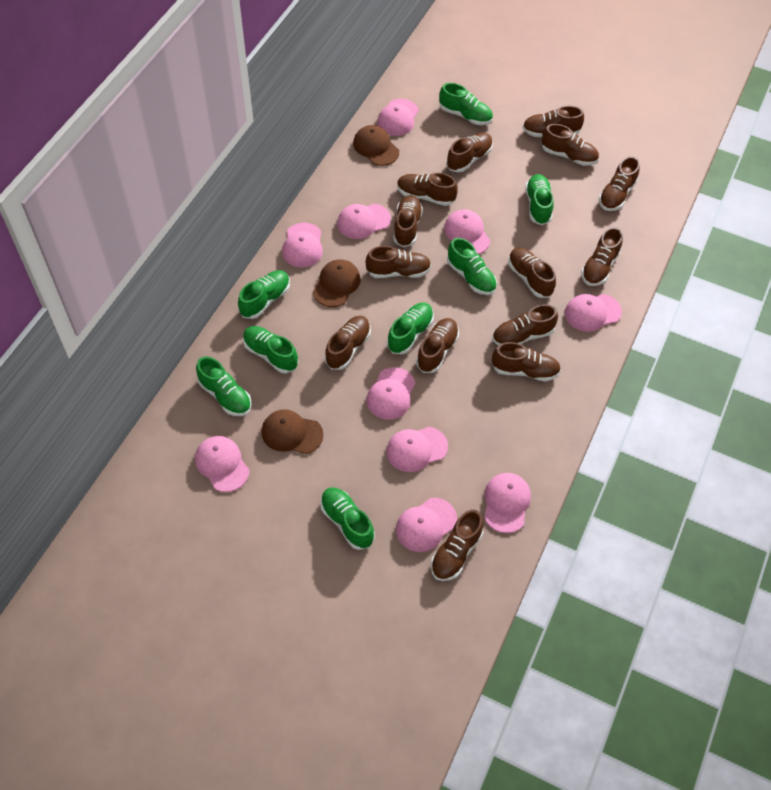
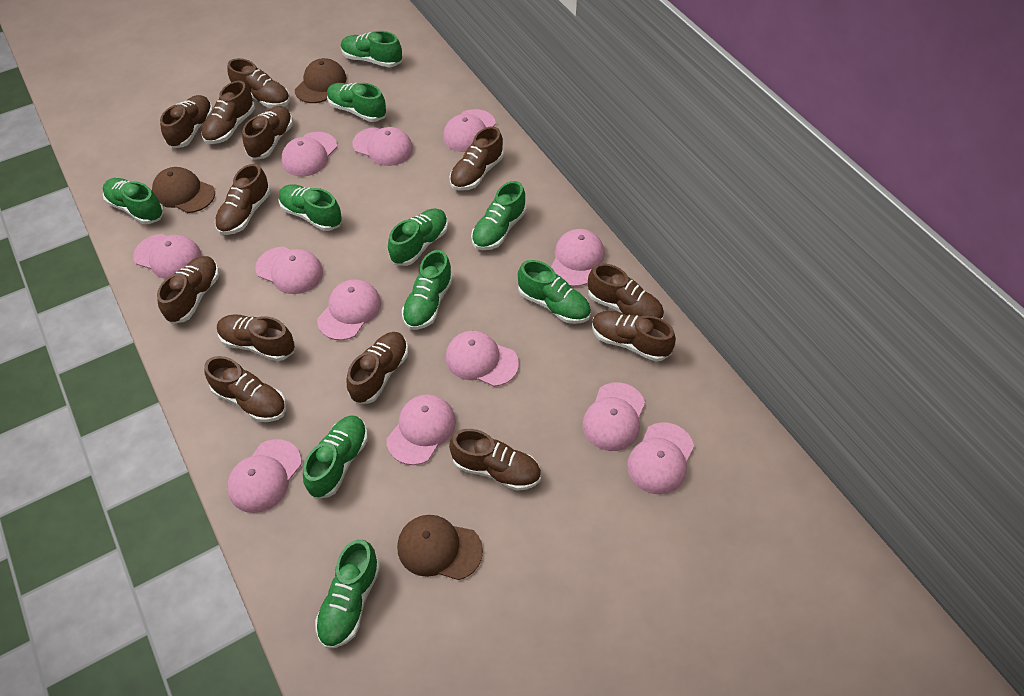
brown shoe: [325,316,371,370] [366,246,431,278] [393,195,423,247] [397,173,458,206] [416,318,459,373] [431,510,484,581] [446,133,493,172] [491,342,561,382] [492,304,558,345] [508,248,556,298] [523,106,584,137] [541,124,599,166] [581,227,623,286] [599,156,640,211] = 14 -> [157,256,219,324] [160,95,213,149] [201,81,255,144] [204,356,286,422] [215,164,271,235] [217,314,295,361] [227,58,290,108] [242,106,293,160] [346,332,408,404] [449,429,541,491] [450,126,504,191] [588,263,664,320] [592,311,676,362] = 13
green shoe: [196,356,252,416] [238,270,290,319] [243,326,298,373] [321,487,374,550] [387,302,434,354] [439,83,493,125] [447,238,497,295] [525,174,554,225] = 8 -> [103,178,164,224] [279,184,343,231] [303,416,368,499] [315,539,380,648] [327,83,387,122] [341,31,402,68] [388,208,448,266] [402,250,453,330] [471,181,526,250] [518,260,591,324] = 10
pink cap: [195,436,250,492] [282,223,323,267] [337,204,391,239] [366,367,415,420] [377,99,419,136] [386,427,448,472] [396,498,457,552] [444,209,490,254] [484,473,531,533] [565,294,622,332] = 10 -> [134,234,202,279] [227,439,301,513] [255,247,323,294] [281,132,337,176] [317,279,381,340] [352,127,413,166] [387,394,456,465] [443,109,496,152] [446,331,519,387] [551,229,605,287] [582,382,645,451] [627,422,694,494] = 12

